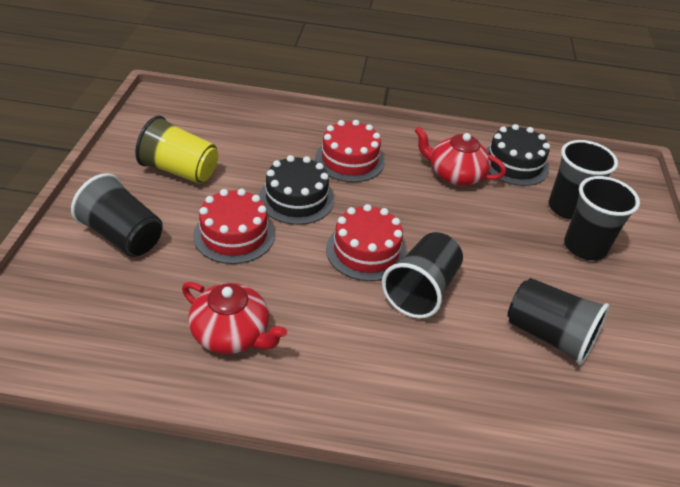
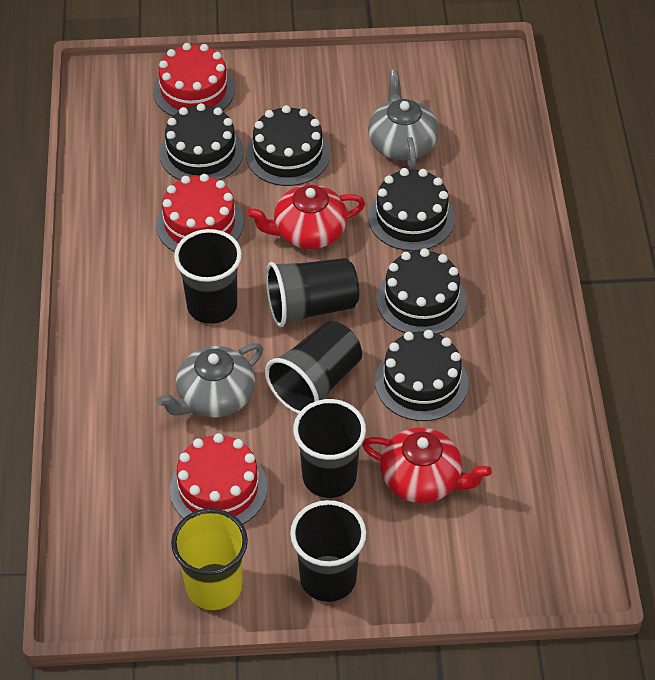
black cake: [259,155,334,225] [486,124,550,186] = 2 -> [159,103,244,180] [246,105,330,186] [368,168,455,251] [375,330,468,421] [376,248,467,334] = 5
grey teapot: none = 0 -> [157,343,263,418] [368,70,439,170] = 2

